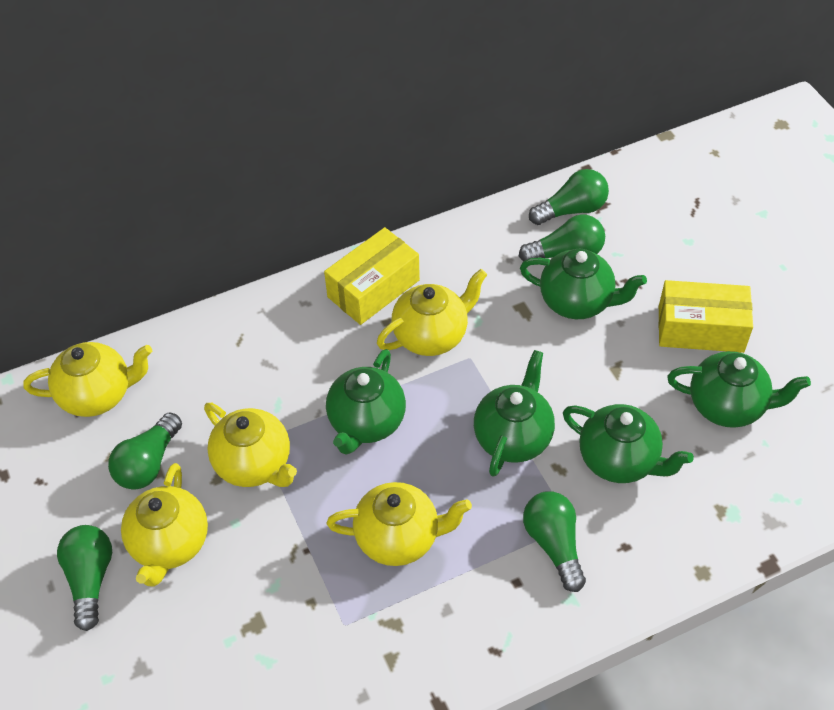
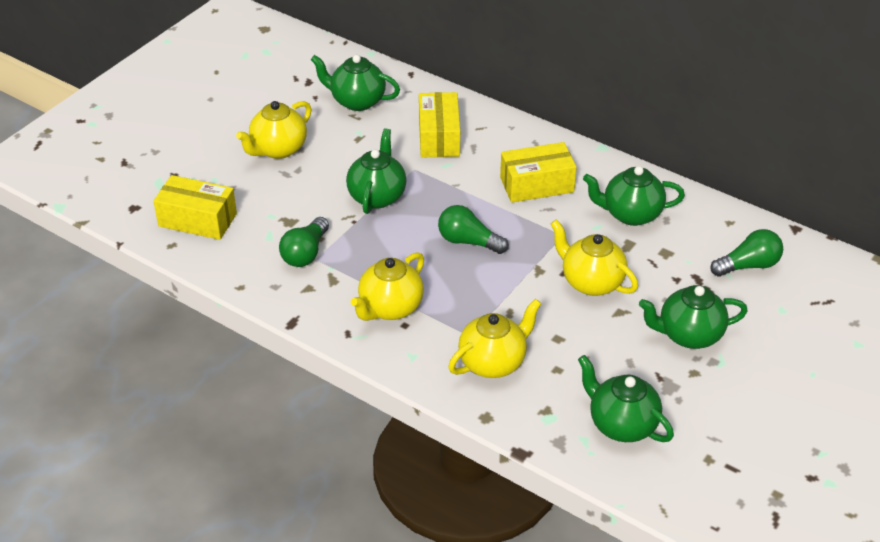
green light bulb: [57,525,112,631] [108,412,182,490] [519,214,605,261] [523,491,586,592] [529,169,609,225] = 5 -> [279,217,329,267] [438,205,509,254] [710,229,783,277] = 3
yellow box: [324,227,420,325] [658,280,753,353] = 2 -> [153,175,237,240] [419,92,460,157] [500,142,577,203] = 3
yellow teapot: [24,342,152,417] [121,463,208,587] [204,403,297,487] [327,482,472,566] [377,269,487,356] = 5 -> [236,101,312,159] [351,252,424,321] [448,299,541,378] [551,219,638,296] = 4

